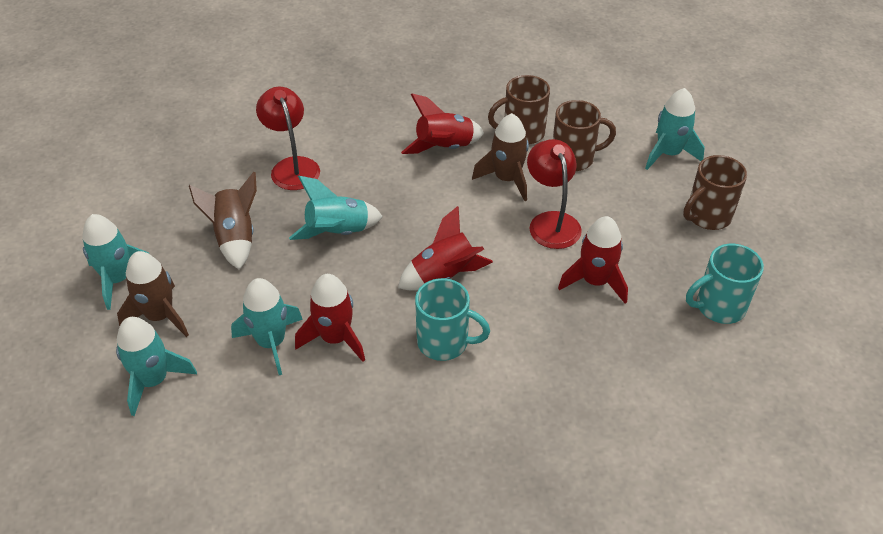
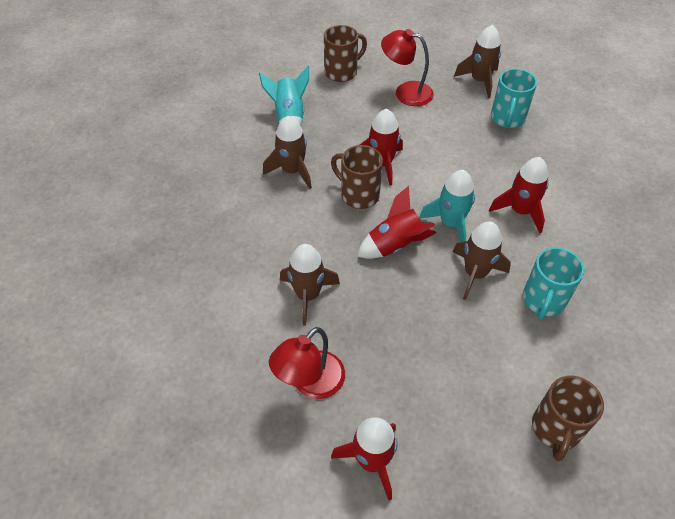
brown rocket: [117,251,189,337] [189,172,257,270] [472,113,529,201] = 3 -> [263,116,312,189] [280,244,340,326] [453,221,511,300] [454,25,501,98] = 4
turquoise rocket: [82,214,149,310] [116,317,197,416] [231,278,303,375] [289,176,383,240] [645,88,705,170] = 5 -> [259,66,309,127] [419,170,475,242] = 2

